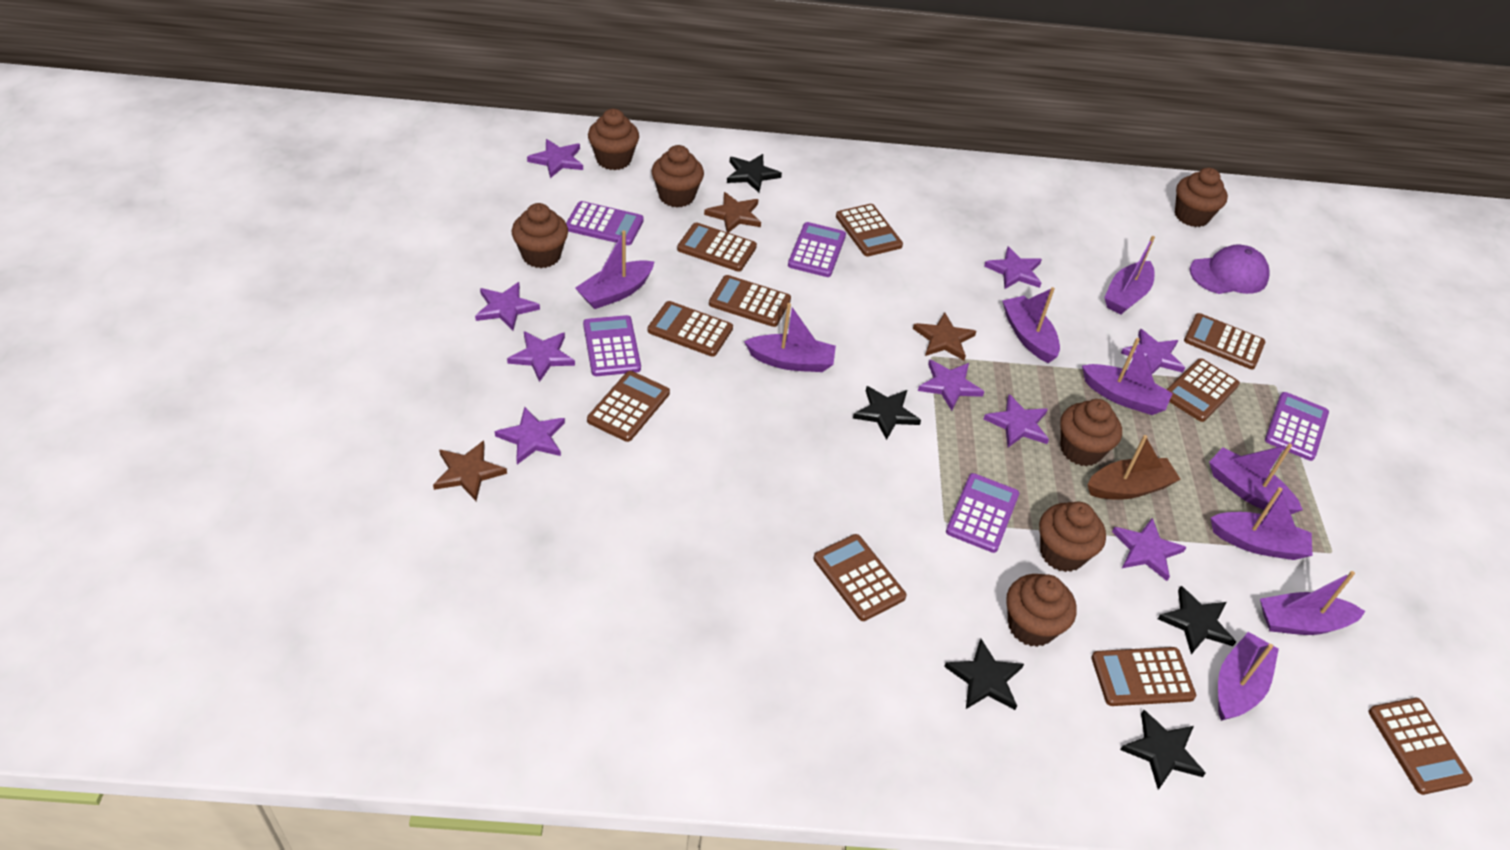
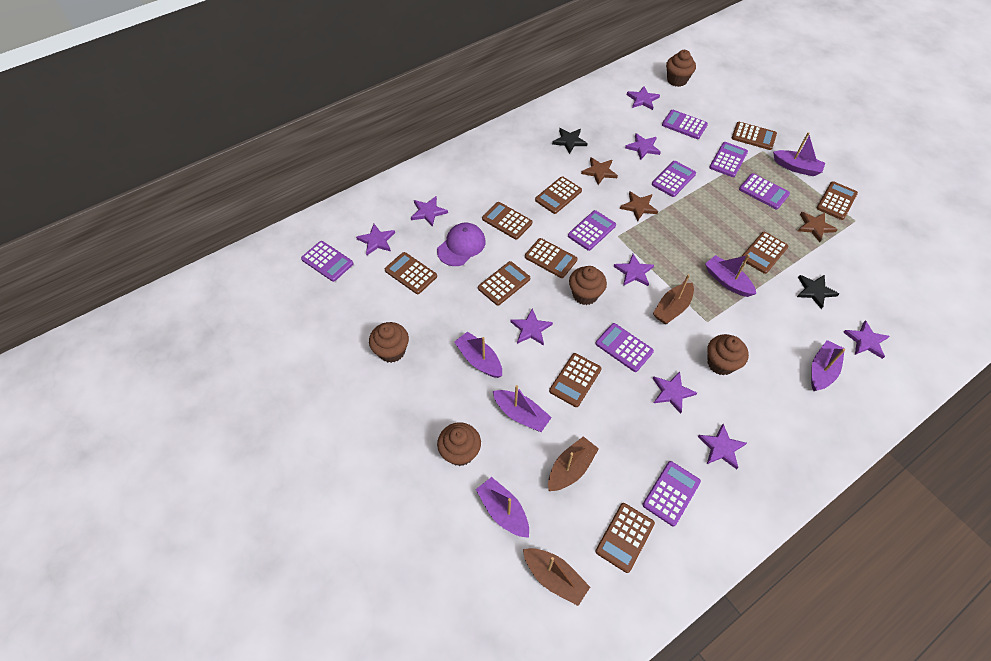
black star: [727,154,782,193] [853,386,921,440] [944,639,1024,710] [1120,710,1206,790] [1158,586,1236,654] = 5 -> [552,128,587,154] [797,275,839,309] = 2
brown boat: [1087,435,1181,500] = 1 -> [523,548,590,606] [548,436,599,491] [653,274,694,324] = 3
brown cupcake: [512,203,568,268] [588,109,639,170] [652,145,704,207] [1006,574,1077,647] [1039,502,1106,572] [1060,399,1122,466] [1175,168,1228,227] = 7 -> [369,322,409,363] [437,422,481,466] [569,266,607,305] [666,50,696,87] [707,334,749,375] = 5
purple boat: [575,231,654,309] [744,303,836,372] [1002,287,1060,363] [1082,338,1173,415] [1104,236,1155,315] [1209,443,1303,514] [1211,487,1313,560] [1218,632,1279,721] [1260,571,1365,635] = 9 -> [454,331,502,378] [476,477,529,538] [493,385,552,432] [705,255,756,297] [773,132,825,176] [811,340,845,391] = 6
purple calculator: [566,201,644,245] [583,315,641,376] [788,222,846,277] [946,473,1019,553] [1265,392,1329,461] = 5 -> [301,241,353,282] [568,210,616,251] [596,323,654,372] [642,461,701,526] [652,161,696,197] [662,110,708,139] [709,142,748,177] [739,173,790,209] = 8

